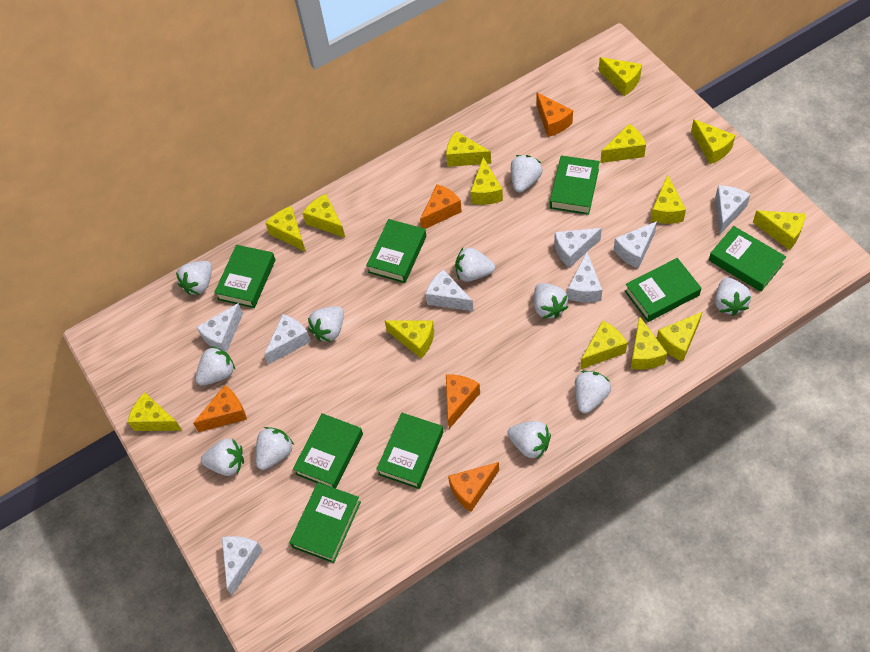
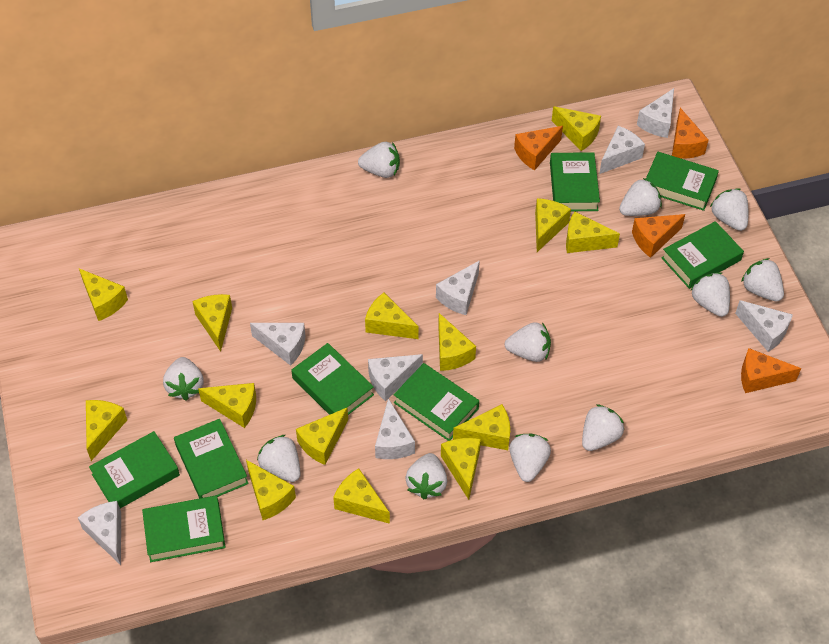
orange cheese: [193,385,247,432] [420,184,462,229] [446,375,480,429] [448,462,499,512] [536,93,573,137] = 5 -> [514,126,563,170] [632,214,685,258] [672,108,709,159] [741,348,801,393] = 4

